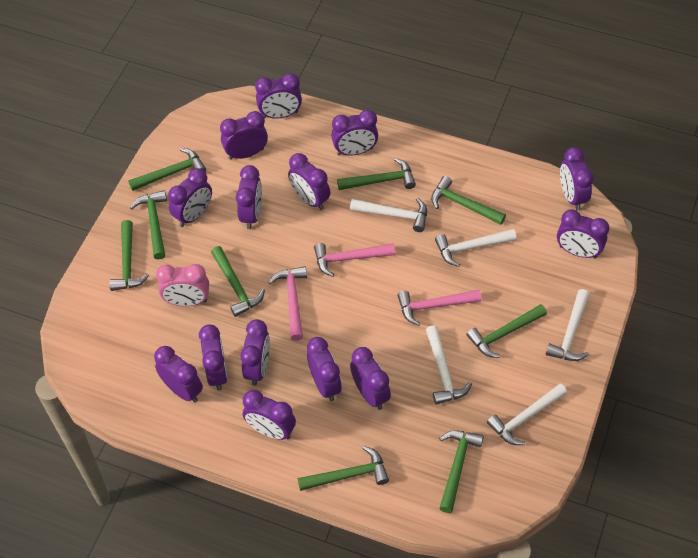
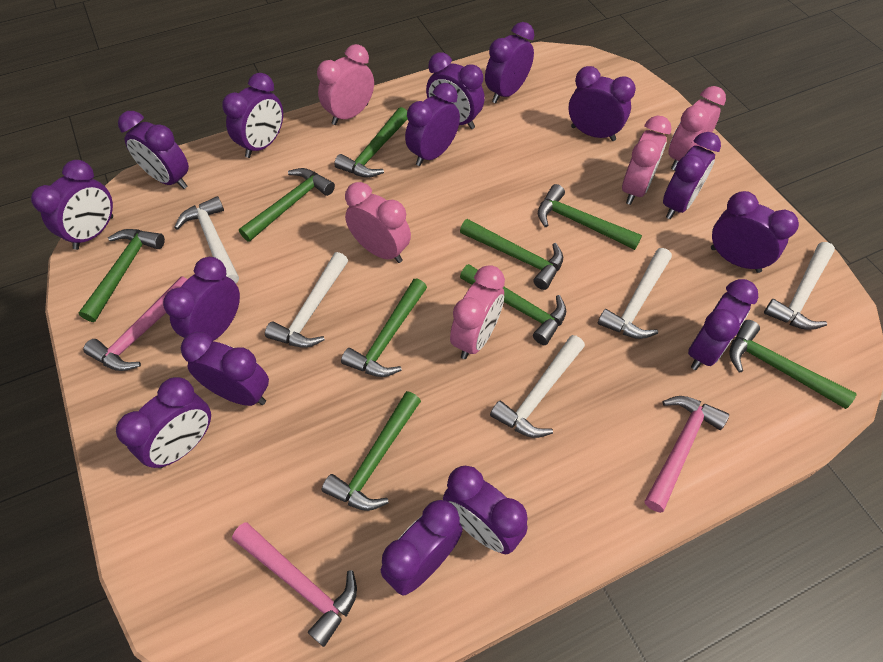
pink clock: [156,264,209,306] = 1 -> [317,44,374,125] [345,182,411,263] [450,265,505,359] [622,116,672,205] [668,86,726,171] = 5
purple clock: [154,346,203,403] [168,168,212,227] [199,324,228,390] [220,111,268,160] [236,165,262,229] [240,319,270,386] [243,390,296,440] [255,73,302,119] [288,153,330,210] [307,337,342,401] [331,110,378,156] [350,347,391,410] [557,209,609,258] [560,147,594,211] = 14 -> [31,160,113,250] [116,377,211,468] [118,111,189,189] [163,257,240,341] [181,332,269,406] [222,73,283,158] [381,500,463,595] [405,83,460,166] [426,52,485,129] [443,466,528,554] [485,22,534,103] [568,66,636,141] [663,132,721,219] [688,279,758,370] [711,191,799,273] = 15

